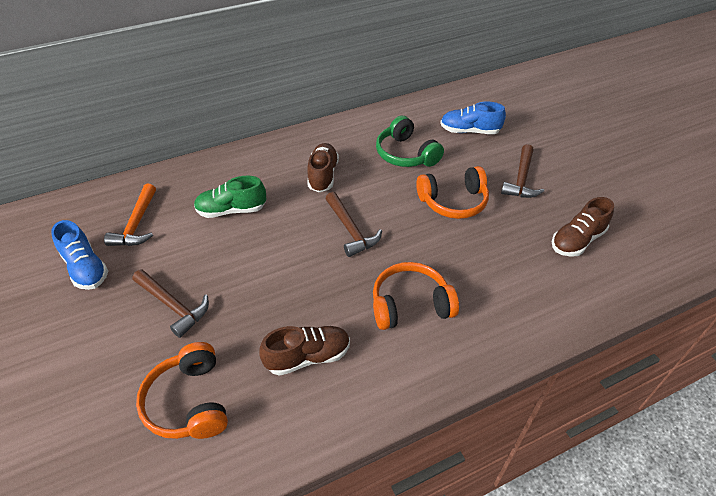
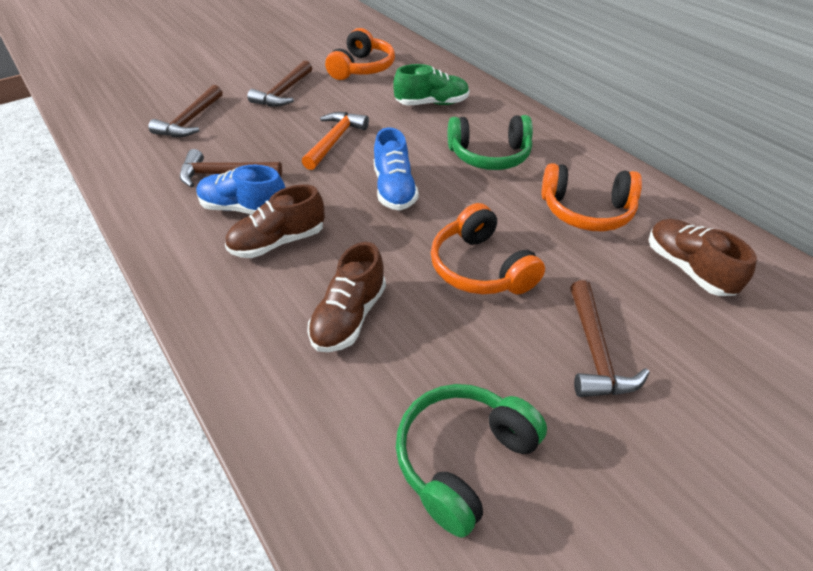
brown hammer: [132,269,209,338] [326,192,382,257] [501,144,544,198] = 3 -> [148,85,222,137] [180,149,282,188] [247,60,312,107] [570,280,649,397] = 4
green headphones: [376,116,444,167] = 1 -> [396,384,547,538] [448,115,533,170] = 2

